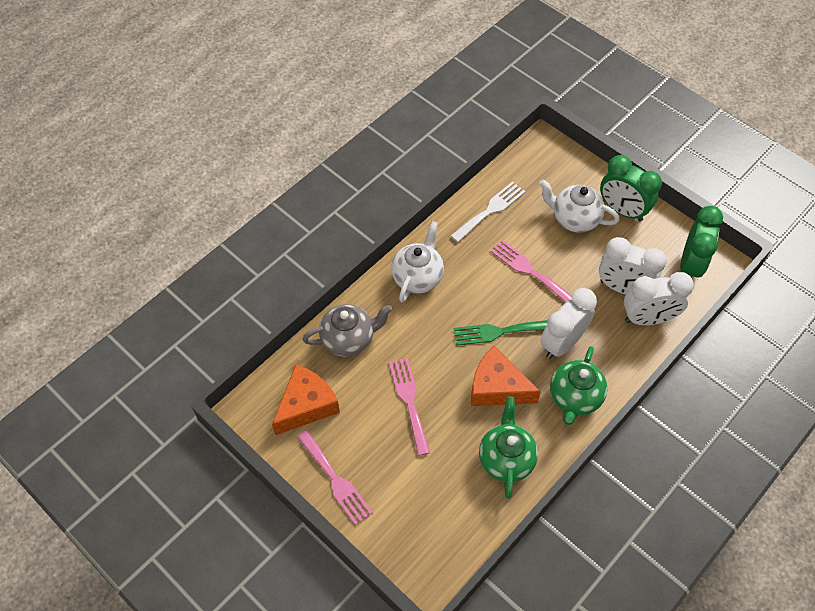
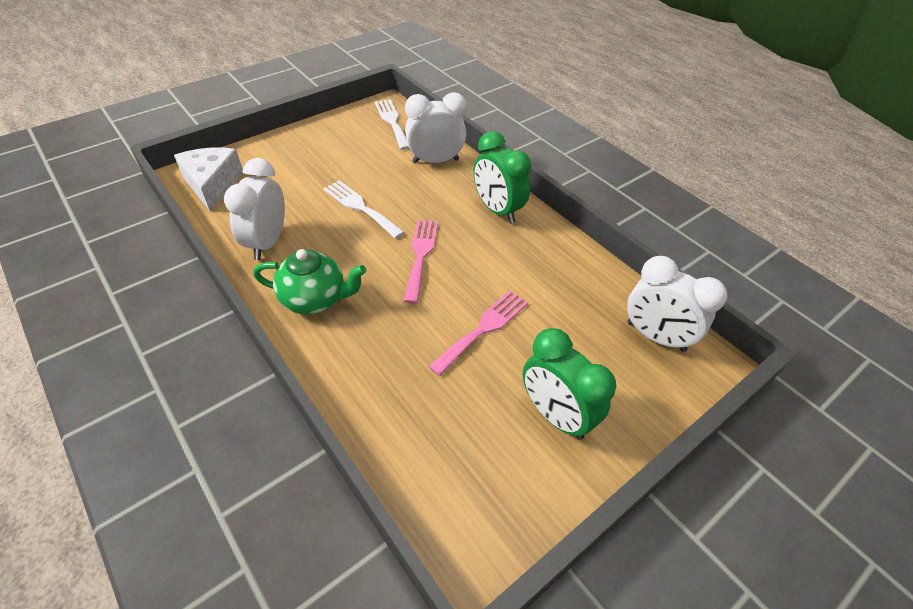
green fork: [454,320,548,346] = 1 -> none = 0
green teapot: [479,396,538,498] [550,346,607,425] = 2 -> [253,249,366,315] = 1
grey teapot: [302,304,392,357] = 1 -> none = 0
orange cheese: [272,365,340,435] [471,346,541,406] = 2 -> none = 0
pink fork: [297,430,373,526] [389,358,430,456] [491,240,572,303] = 3 -> [404,219,438,303] [428,291,528,376] = 2
white cheese: none = 0 -> [174,147,243,212] = 1
white fork: [451,181,525,242] = 1 -> [323,180,404,239] [375,99,409,150] = 2
white teapot: [391,221,444,302] [539,179,619,233] = 2 -> none = 0

